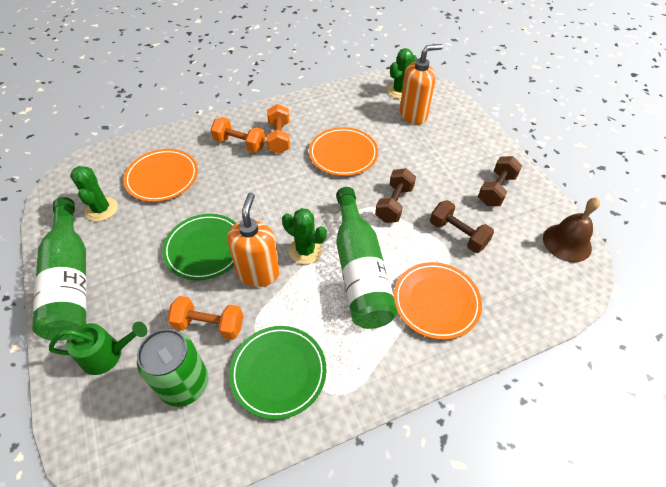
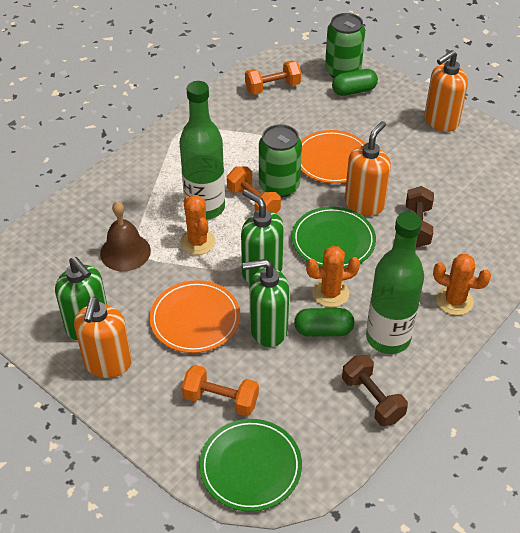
brown dumbbell: [375,168,416,223] [430,200,494,253] [478,156,522,206] = 3 -> [342,355,408,426] [406,186,434,247] = 2
green cactus: [70,166,118,222] [282,208,327,264] [387,48,417,99] = 3 -> none = 0
green can: [137,329,208,407] = 1 -> [259,124,302,198] [325,13,365,78] = 2
green capsule: none = 0 -> [294,308,354,337] [332,69,378,96] = 2
green soap dispenser: none = 0 -> [55,257,107,340] [241,189,284,283] [242,259,289,347] = 3
green watering can: [49,322,147,375] = 1 -> none = 0
orange cactus: none = 0 -> [180,195,215,255] [306,246,360,307] [433,254,491,315] = 3
orange plate: [123,149,198,202] [309,127,378,176] [394,262,482,340] = 3 -> [150,280,240,353] [301,130,366,184] = 2
orange soap dispenser: [227,193,280,287] [400,44,443,124] = 2 -> [74,296,132,378] [345,121,391,216] [424,50,468,132] = 3

